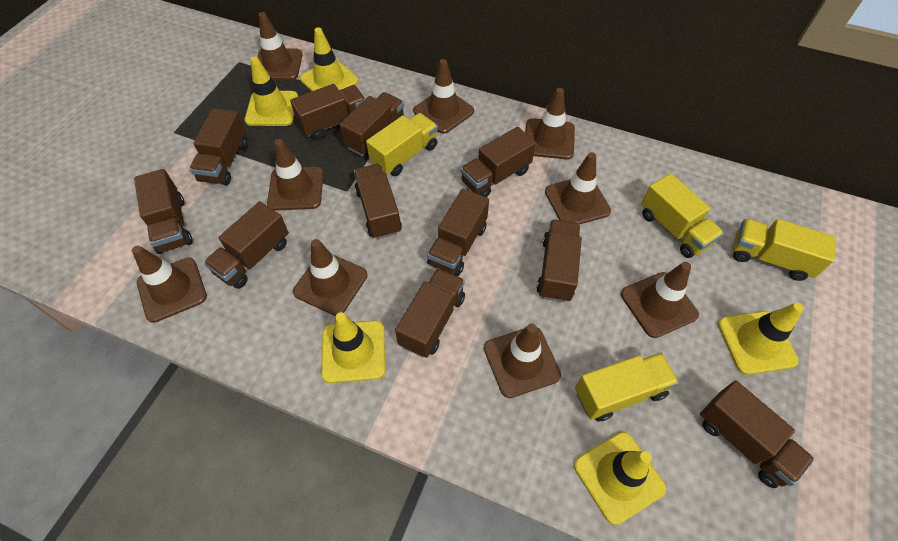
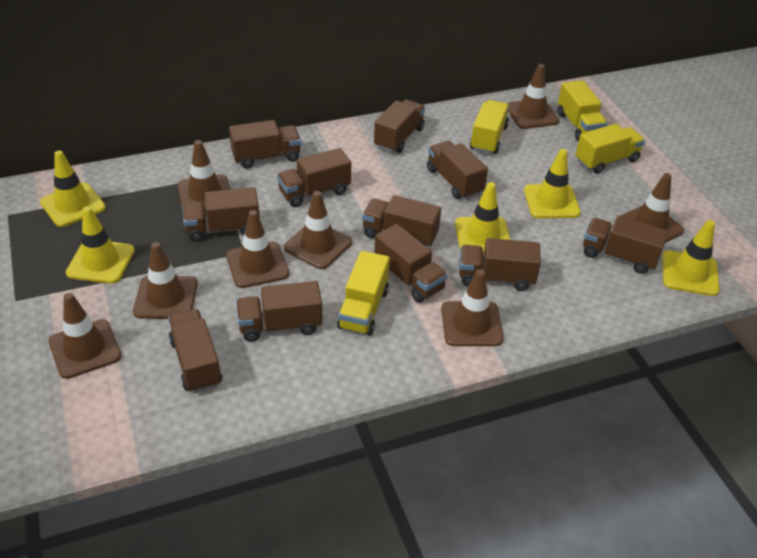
brown traffic cone: [132,246,207,323] [257,12,303,80] [267,139,323,211] [293,239,367,316] [413,59,474,134] [484,323,561,398] [525,88,575,159] [545,152,611,224] [621,262,699,338] = 9 -> [48,293,122,379] [133,242,198,319] [178,140,230,211] [226,210,289,288] [284,191,352,269] [441,269,504,346] [507,64,559,129] [620,173,684,243] = 8

